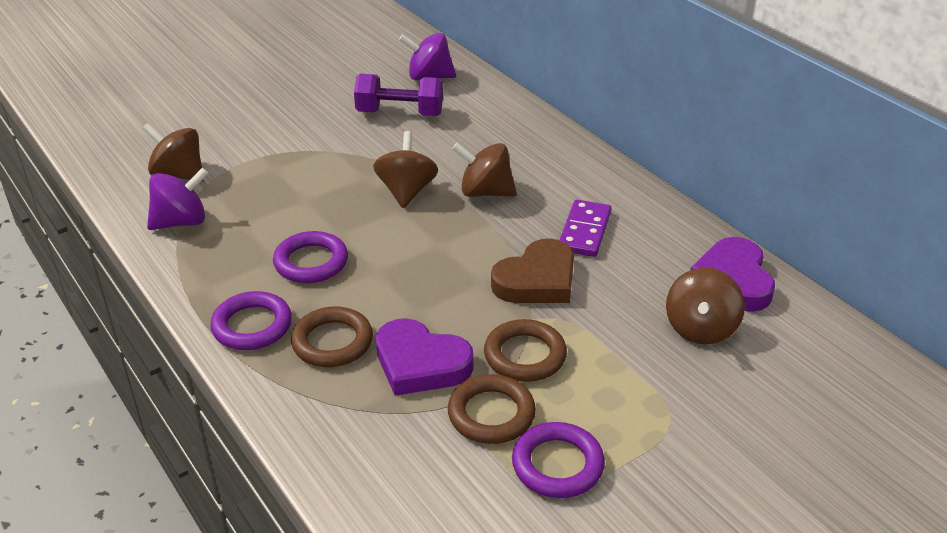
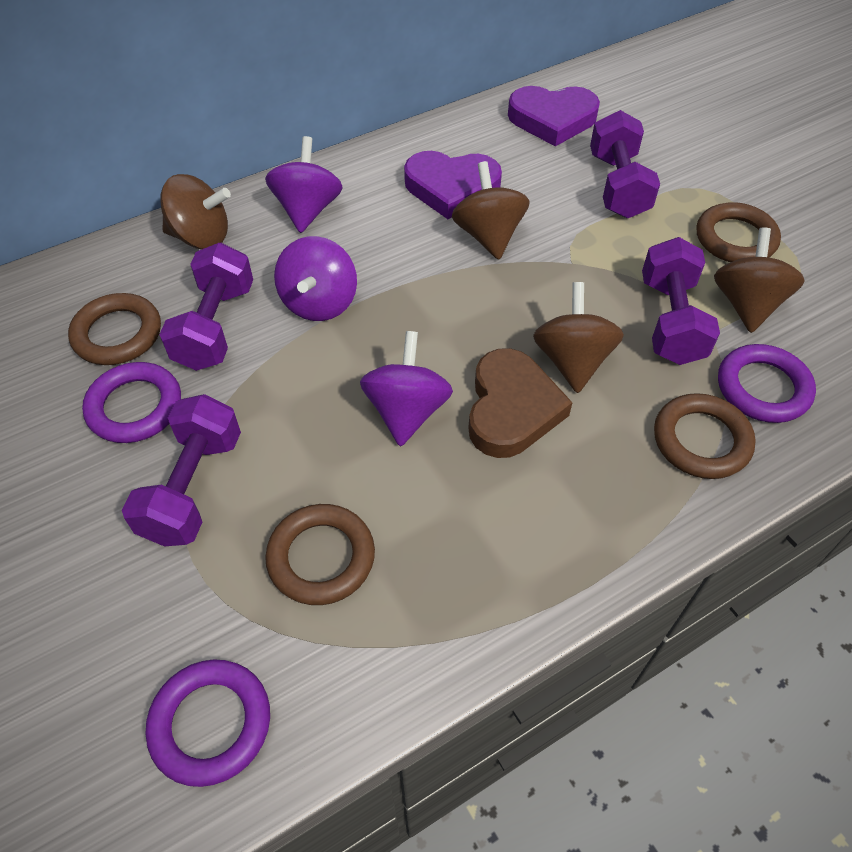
brown ring: [291,306,373,367] [448,374,536,444] [484,319,567,382] = 3 -> [68,293,161,365] [265,504,375,605] [654,393,756,479] [697,202,781,262] = 4
purple domino: [560,200,612,257] = 1 -> none = 0
purple dumbbell: [354,74,443,116] = 1 -> [122,394,241,546] [159,243,253,371] [590,110,660,218] [642,237,720,365] = 4
purple spinning top: [147,168,209,230] [399,33,456,80] = 2 -> [265,136,343,233] [274,236,357,321] [360,331,453,447] = 3

